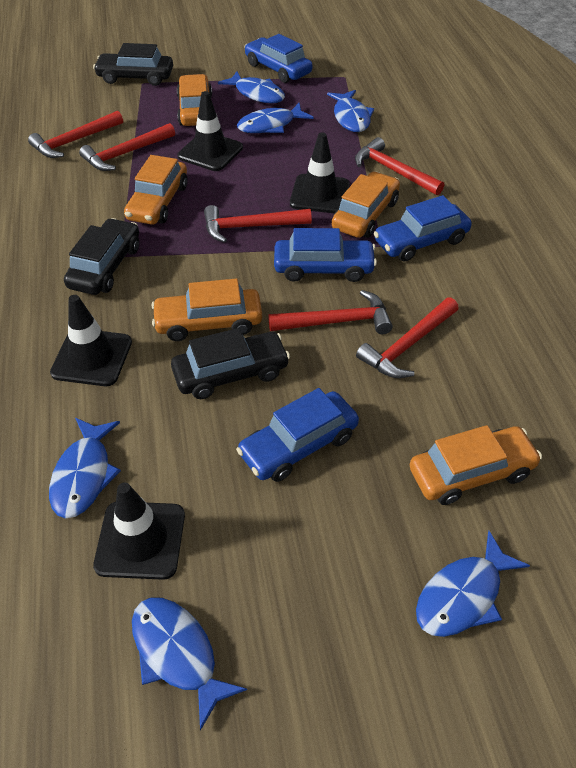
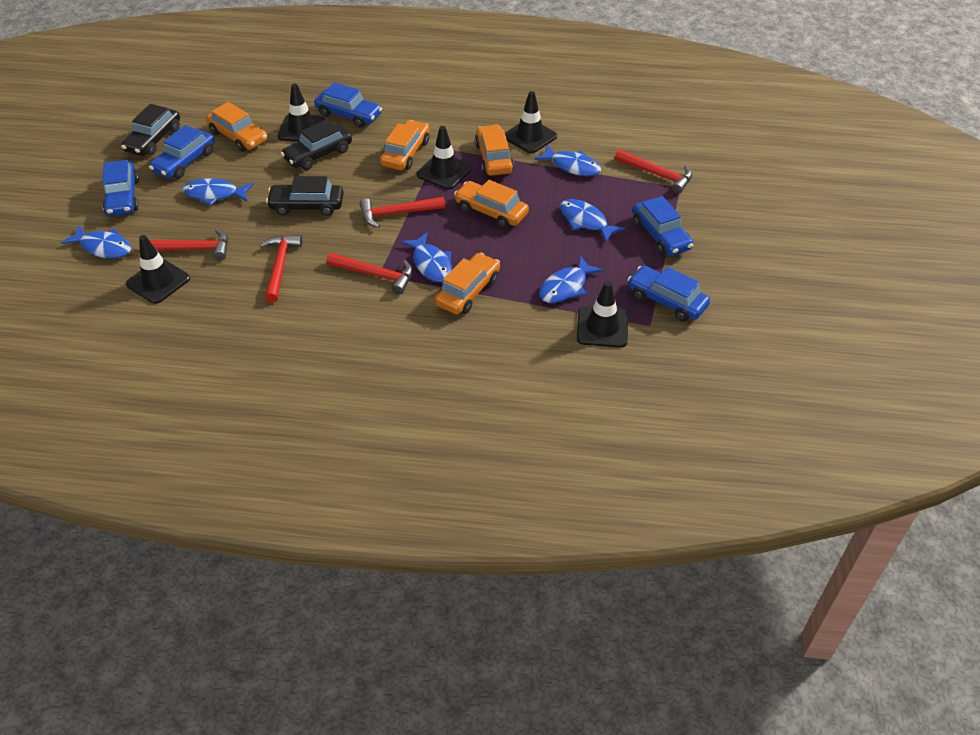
black traffic cone: [50,295,132,386] [93,482,185,580] [178,91,243,171] [290,132,350,213] = 4 -> [126,235,190,304] [277,84,325,142] [417,126,472,190] [505,91,557,154] [577,281,628,348] = 5
blue car: [236,388,359,482] [244,34,312,83] [274,228,377,282] [374,195,472,262] = 4 -> [102,160,139,216] [149,125,215,179] [314,82,382,128] [628,266,710,322] [632,196,693,256] = 5
red hammer: [28,111,123,158] [79,123,175,171] [204,205,312,243] [268,290,393,334] [355,137,444,196] [356,297,459,378] = 6 -> [139,228,228,260] [260,235,302,302] [326,253,413,294] [360,197,445,228] [615,150,692,194] = 5

